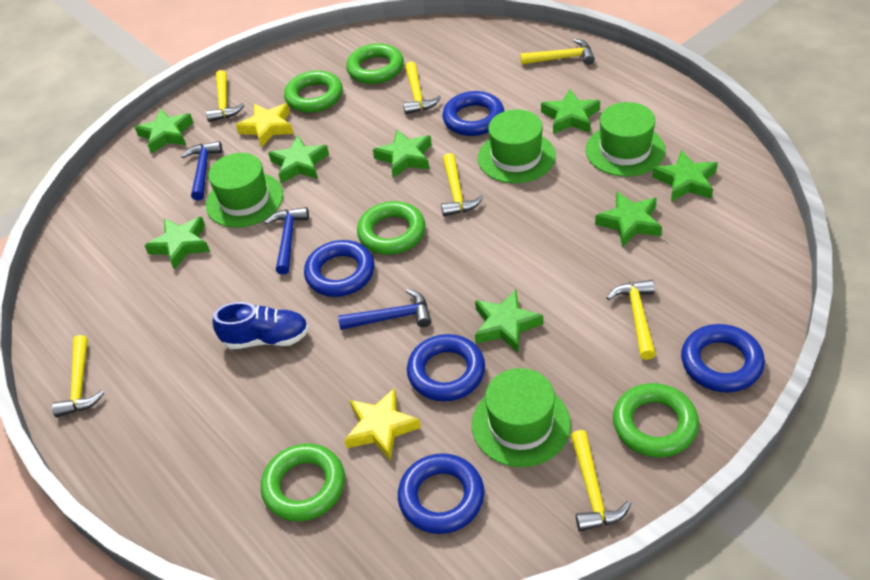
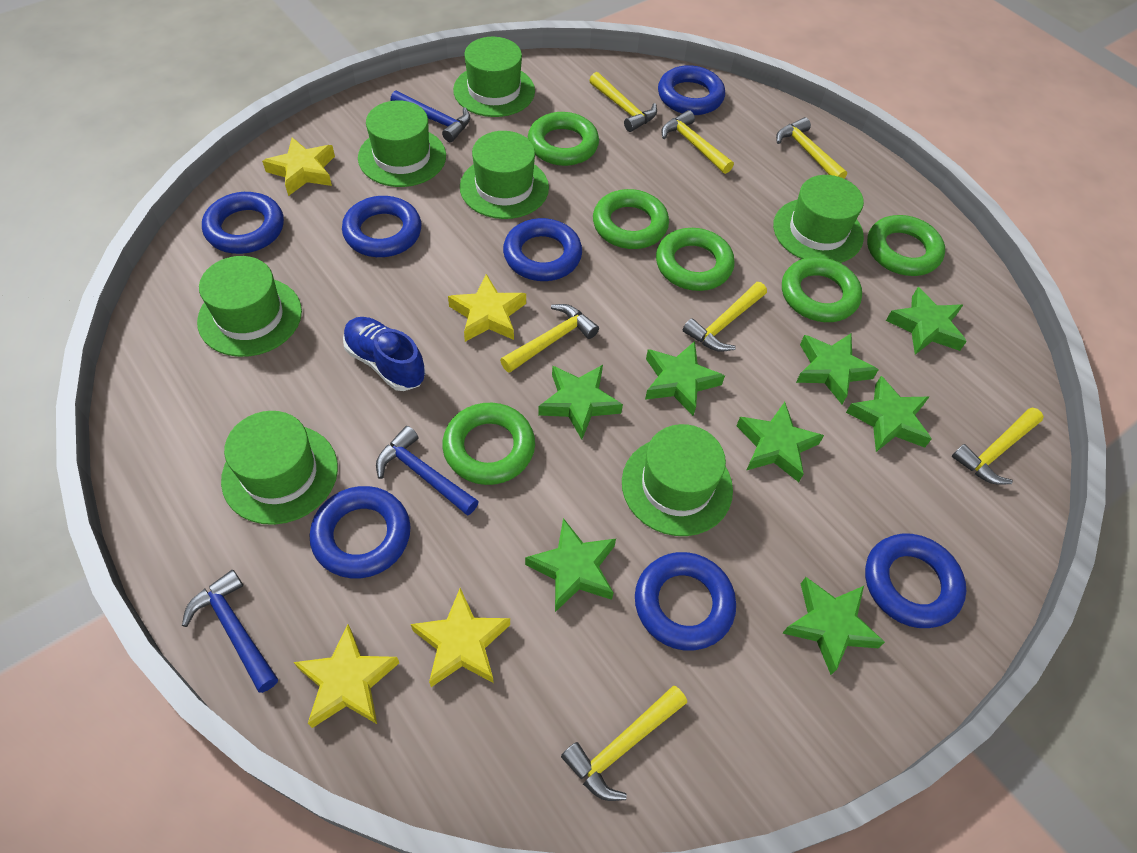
blue ring: [304,240,374,297] [398,453,484,534] [407,334,485,401] [442,91,504,136] [681,324,765,392] = 5 -> [202,192,284,254] [310,486,411,579] [342,196,421,257] [503,218,582,281] [635,552,736,651] [658,65,725,115] [865,534,966,628] = 7
green hat: [206,153,283,228] [472,368,571,467] [478,109,556,183] [586,102,665,177] = 4 -> [197,256,302,357] [221,411,338,525] [358,100,446,187] [453,37,535,117] [460,131,549,219] [622,424,733,536] [773,175,864,263] = 7
green ring: [261,443,345,522] [284,71,343,113] [346,43,404,84] [357,201,425,255] [613,383,699,458] = 5 -> [442,403,535,485] [528,112,599,166] [593,189,669,249] [656,228,735,291] [782,257,862,322] [867,215,945,276] = 6
yellow star: [236,103,294,147] [344,388,421,460] = 2 -> [262,137,335,196] [294,625,399,728] [411,588,510,687] [448,274,526,342] = 4

